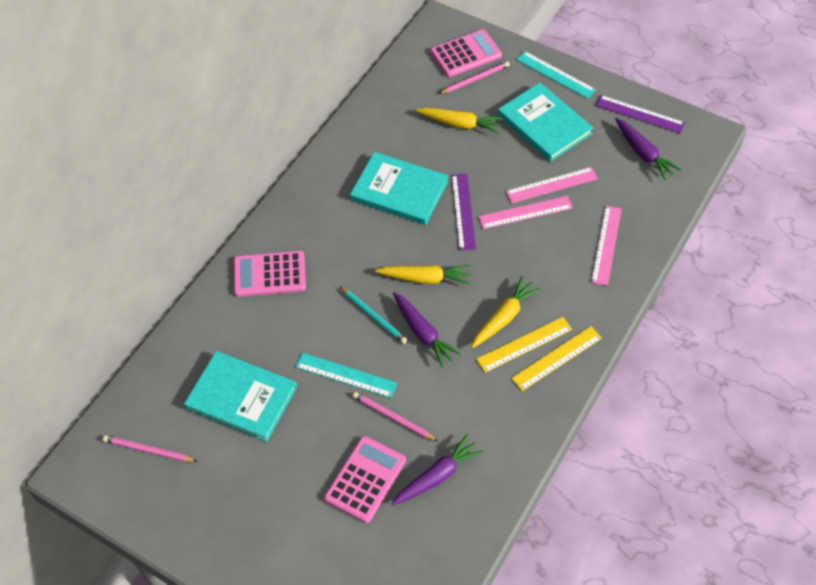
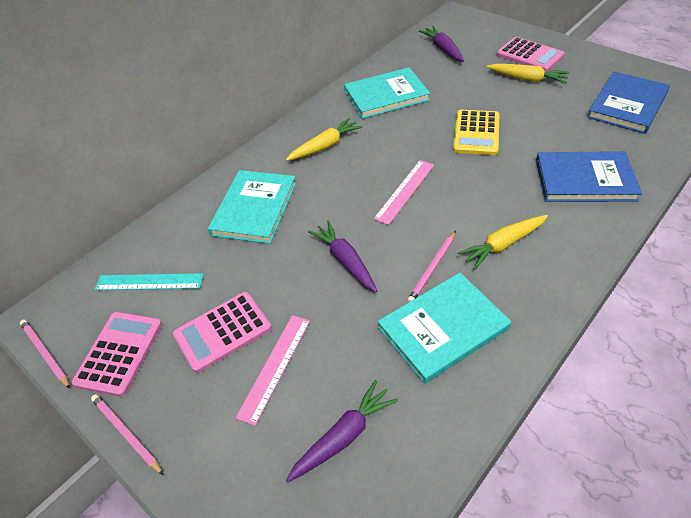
blue book: none = 0 -> [536,151,642,202] [587,72,670,134] = 2
pink ruler: [478,196,573,229] [506,167,598,204] [591,206,622,286] = 3 -> [236,315,310,426] [374,160,434,225] = 2
purple ruler: [451,174,476,250] [595,95,685,133] = 2 -> none = 0
turquoise pencil: [340,287,407,344] = 1 -> none = 0
turquoise ruler: [295,353,397,398] [516,51,596,99] = 2 -> [94,273,204,290] = 1
yellow calculator: none = 0 -> [453,110,499,155] = 1
yellow ruler: [476,317,572,373] [511,326,602,391] = 2 -> none = 0

